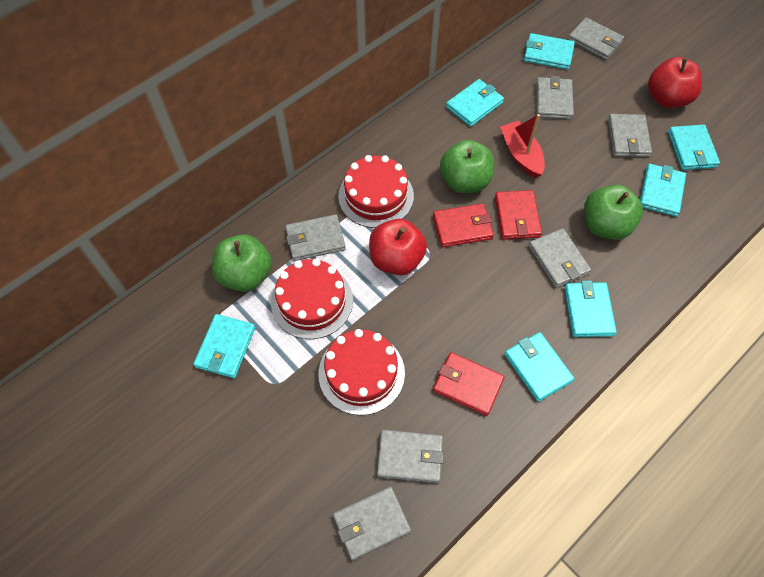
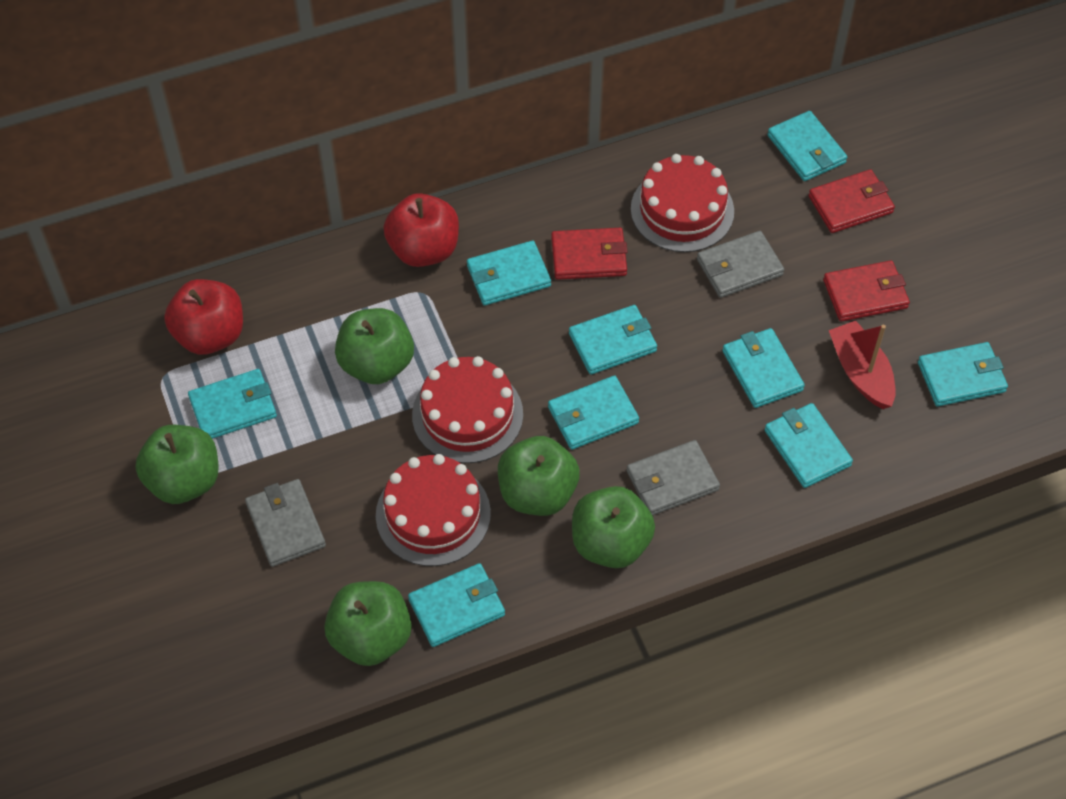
green apple: [212,234,272,292] [440,140,494,193] [584,185,643,240] = 3 -> [135,425,219,504] [324,581,412,666] [335,308,414,384] [498,436,580,516] [572,486,655,568] = 5
grey wallet: [285,214,346,261] [333,486,411,561] [377,430,444,483] [528,228,591,288] [536,76,574,120] [568,17,624,60] [608,114,652,157] = 7 -> [245,479,326,567] [626,440,720,515] [697,231,784,298] = 3
turquoise wallet: [193,314,255,378] [446,79,504,127] [505,332,574,402] [524,33,575,70] [564,280,617,337] [640,164,686,217] [668,125,720,170] = 7 -> [188,369,277,439] [408,563,505,647] [467,241,551,306] [548,376,639,450] [569,305,657,375] [722,328,805,408] [764,403,853,488] [767,111,847,181] [918,342,1008,407] = 9

